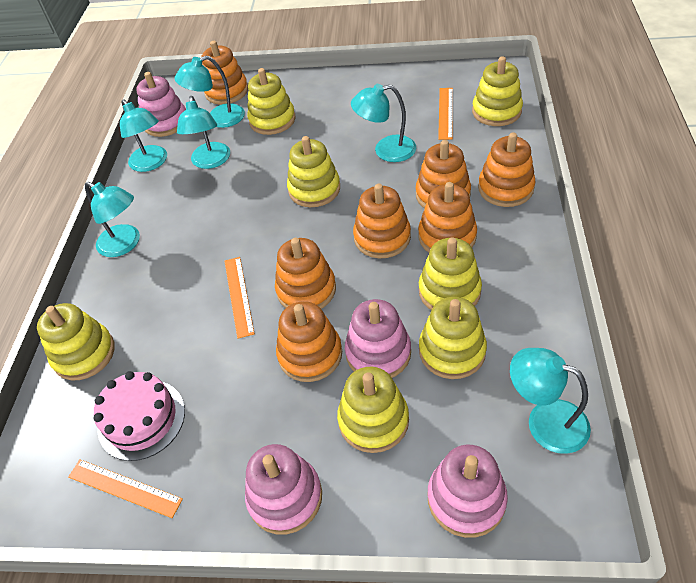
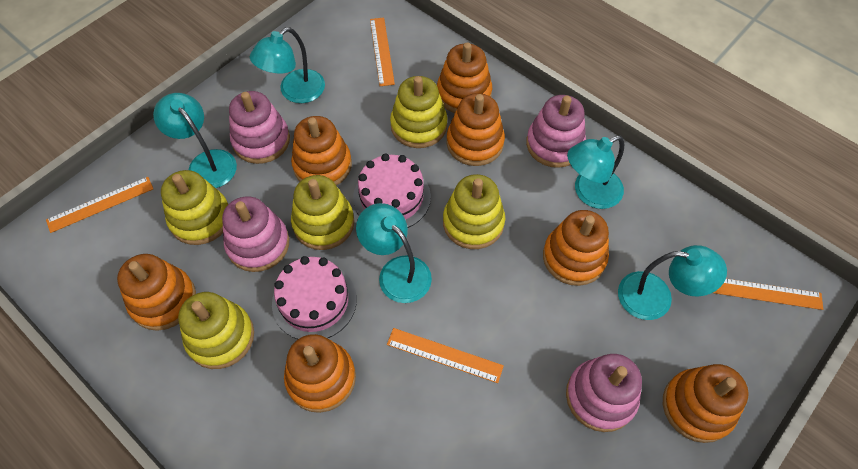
orange ruler: [68,459,183,518] [224,257,255,339] [438,88,453,140] = 3 -> [46,177,153,233] [370,18,395,86] [387,328,504,383] [713,279,823,310] = 4
pink cake: [93,371,185,461] = 1 -> [272,256,357,339] [353,154,431,228] = 2
turquoise lamp: [85,182,140,257] [120,99,167,172] [175,56,245,128] [177,96,230,169] [351,84,416,162] [510,348,591,454] = 6 -> [153,93,237,188] [250,27,325,103] [356,203,432,303] [567,136,624,209] [618,245,727,320] = 5
yellow stacking toy: [37,303,115,380] [247,68,295,135] [287,136,340,207] [337,367,409,453] [419,237,482,310] [419,297,487,379] [472,56,523,126] = 7 -> [161,170,228,245] [178,292,254,369] [291,175,354,250] [390,76,448,148] [443,174,505,249] = 5

